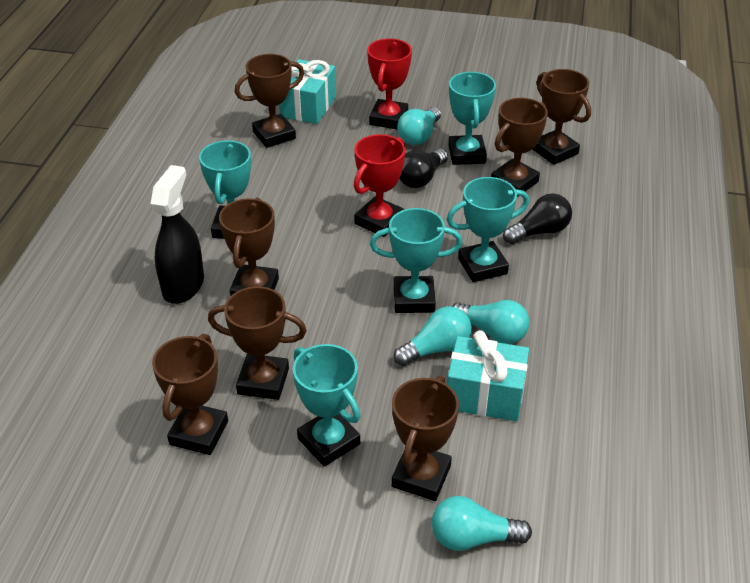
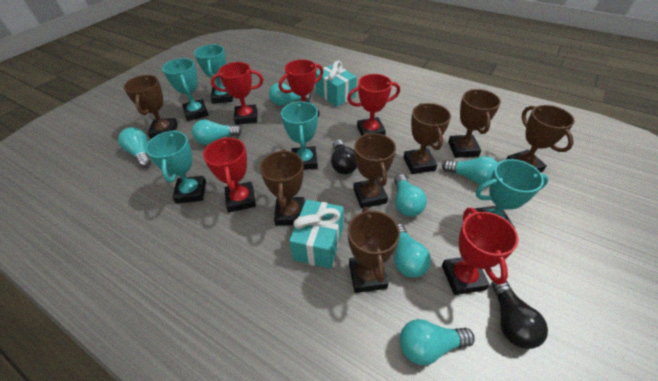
black spray bottle: [151,165,204,304] = 1 -> none = 0
red trophy: [354,134,405,237] [367,38,412,129] = 2 -> [203,137,256,212] [211,62,263,125] [279,59,324,117] [347,74,400,136] [442,208,518,295] = 5
turquoise light bulb: [394,306,472,366] [397,107,441,145] [432,496,532,551] [452,300,529,344] = 4 -> [118,127,151,168] [192,119,242,145] [269,83,311,106] [394,174,427,217] [394,223,431,278] [400,319,475,365] [442,156,498,185] = 7

